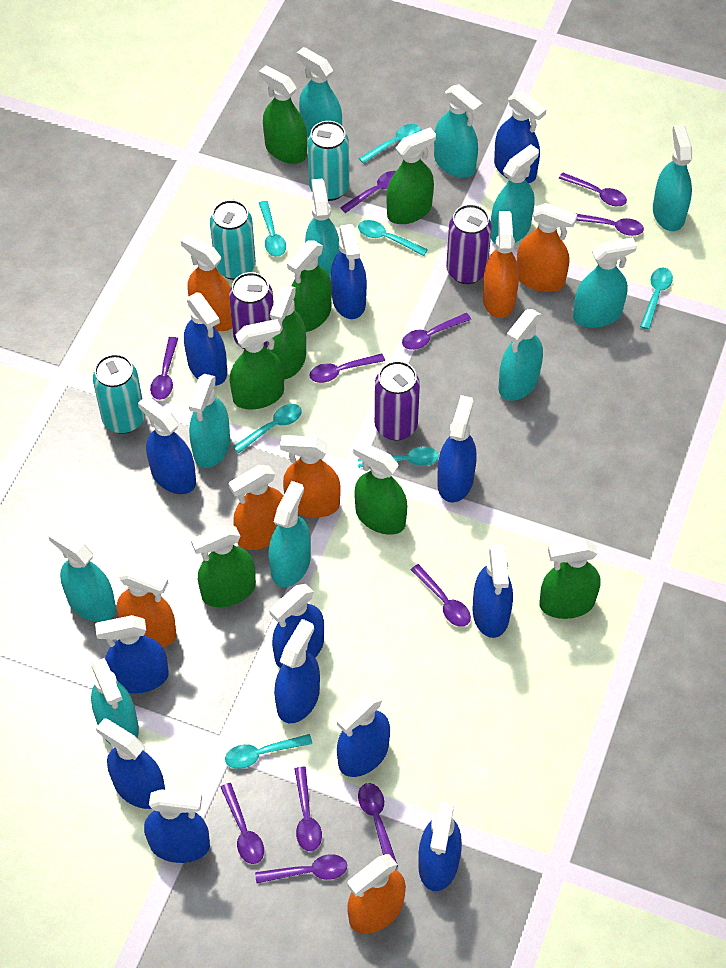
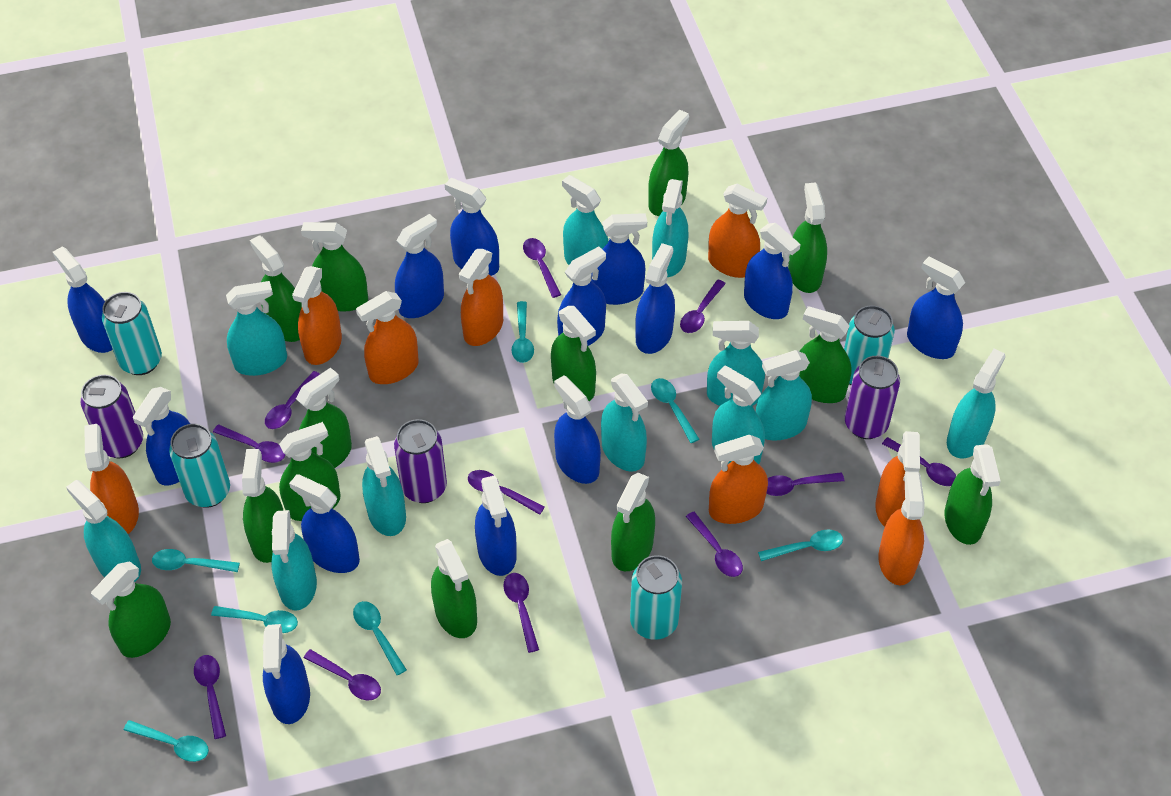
green spray bottle: [191,525,256,607] [230,319,284,409] [259,65,307,164] [268,285,306,379] [287,240,332,332] [353,441,407,535] [386,127,436,224] [539,539,601,619] = 8 -> [91,561,171,658] [242,449,284,563] [250,235,302,342] [279,422,341,521] [296,368,352,468] [301,222,368,312] [431,539,477,638] [551,306,596,401] [611,473,655,571] [648,109,689,216] [788,182,827,293] [799,306,852,403] [945,444,1001,545] = 13
orange spray bottle: [117,565,177,647] [181,234,232,331] [228,465,283,550] [280,435,341,518] [347,854,406,934] [483,211,519,318] [517,203,577,292] = 7 -> [85,424,139,534] [292,266,342,365] [356,291,419,384] [459,249,503,346] [708,183,767,278] [709,435,768,524] [875,431,920,527] [878,471,925,585] = 8
turquoise can: [93,354,145,434] [210,200,256,280] [308,121,349,201] = 3 -> [102,292,162,375] [169,424,230,508] [630,555,682,640] [844,305,895,385] = 4

